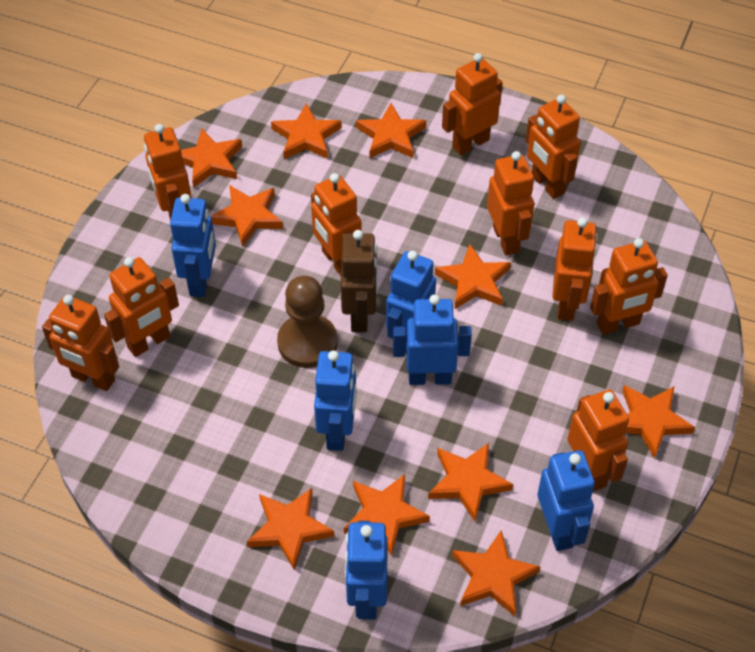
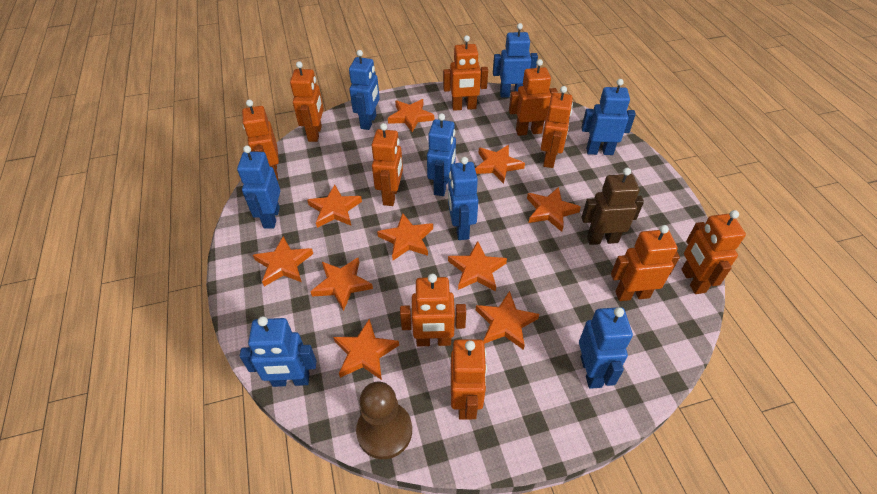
blue robot: [170,194,216,297] [314,350,357,451] [345,521,388,619] [386,251,436,353] [393,294,472,385] [538,450,595,551] = 6 -> [237,146,280,229] [240,316,317,387] [349,50,380,130] [427,113,456,196] [448,157,478,240] [493,23,538,98] [579,307,633,389] [581,79,636,155] = 8

